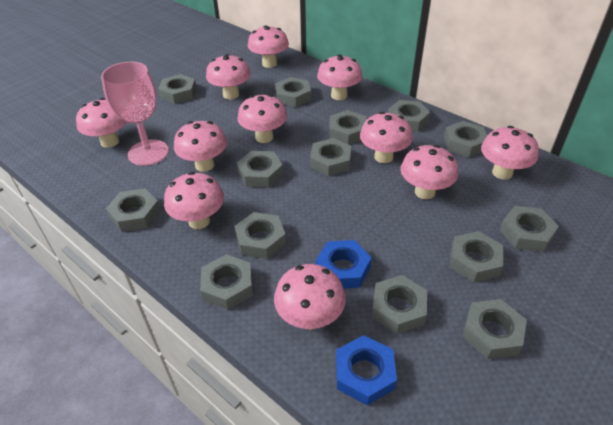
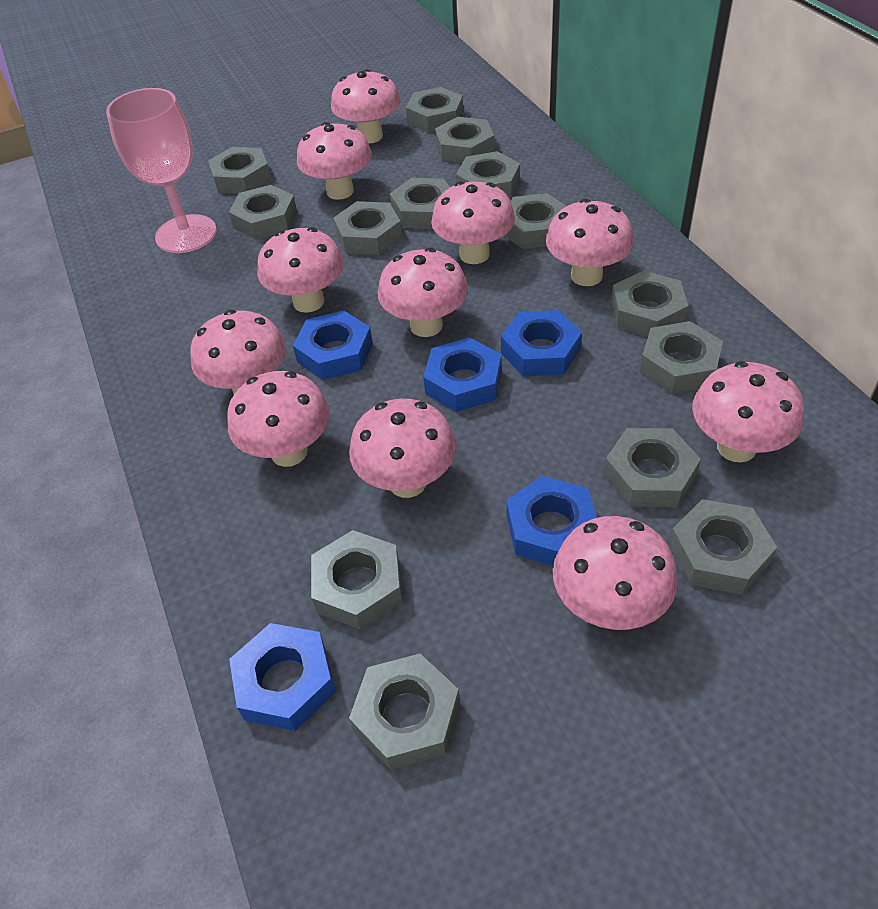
blue nut: [315,240,372,289] [336,335,397,405] = 2 -> [229,623,335,731] [293,310,373,380] [423,337,502,412] [501,310,582,376] [506,476,597,566] = 5

